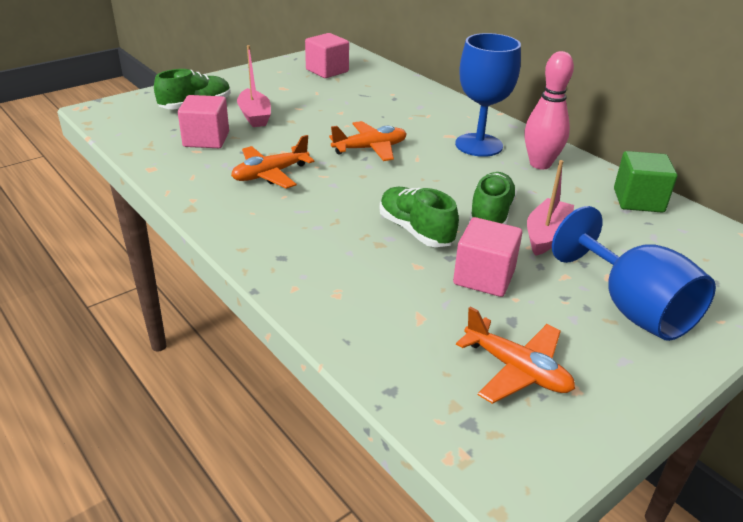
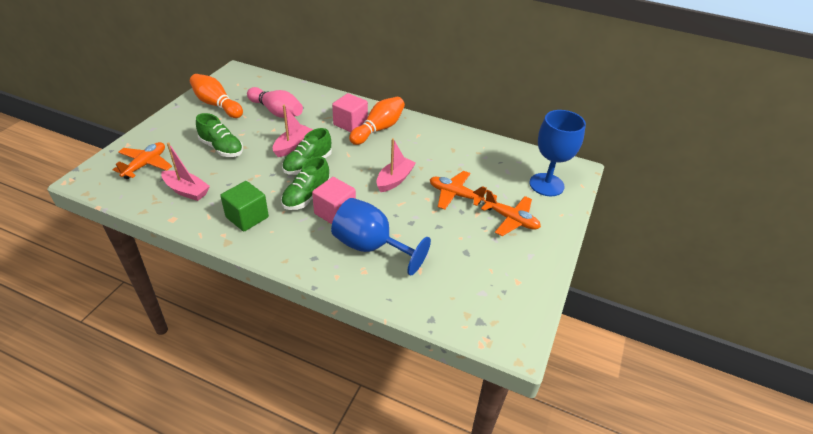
orange bowling pin: none = 0 -> [190,74,243,118] [349,97,405,145] = 2
pink boat: [237,45,271,127] [527,160,574,256] = 2 -> [161,142,210,201] [273,105,313,157] [376,138,416,192] = 3
pink cube: [178,95,229,148] [305,33,349,78] [453,217,522,297] = 3 -> [312,177,356,224] [332,93,368,132] = 2

